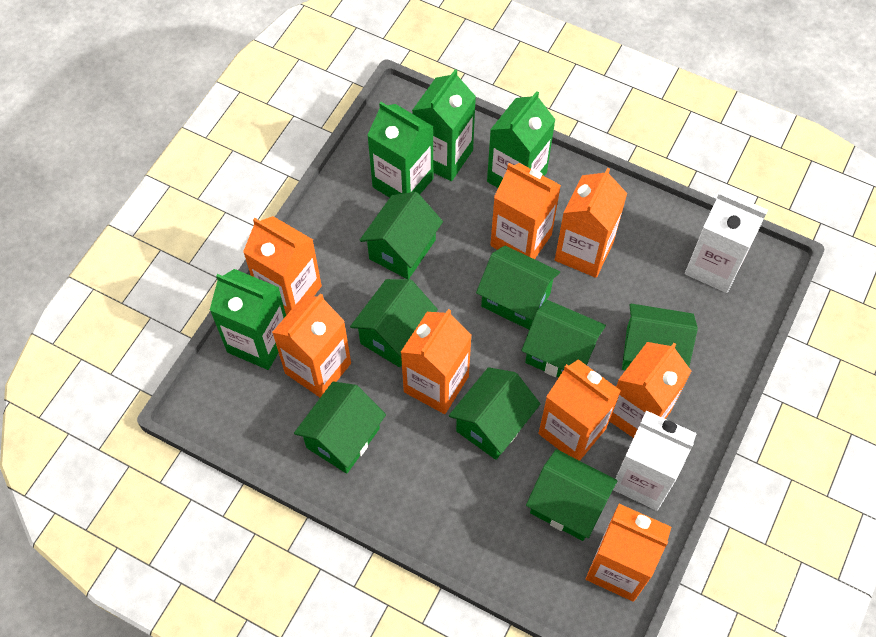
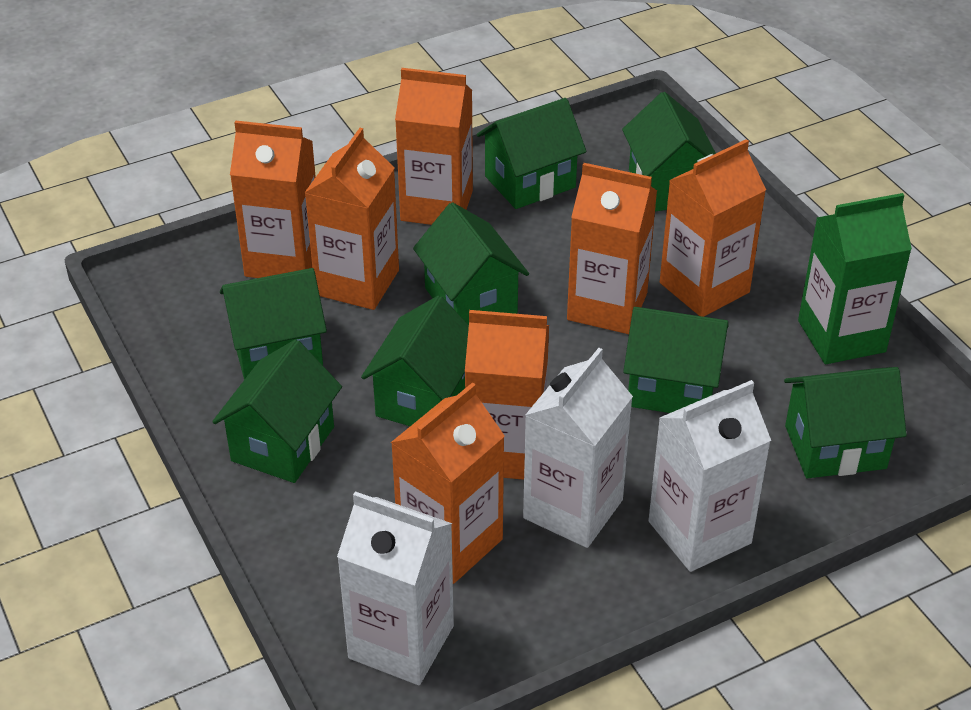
green carton: [210,269,286,370] [367,102,434,198] [412,69,476,181] [487,91,555,188] = 4 -> [798,193,912,364] = 1
orange carton: [243,216,322,315] [272,293,351,397] [401,309,472,414] [490,163,561,259] [538,359,621,461] [555,168,627,278] [586,504,671,602] [609,342,691,438] = 8 -> [230,121,316,278] [305,128,399,310] [391,382,505,584] [395,68,473,225] [465,310,549,480] [567,163,657,334] [660,139,766,317] = 7
white carton: [613,410,697,511] [685,190,768,293] = 2 -> [337,491,454,685] [523,348,633,548] [648,380,771,572] = 3

